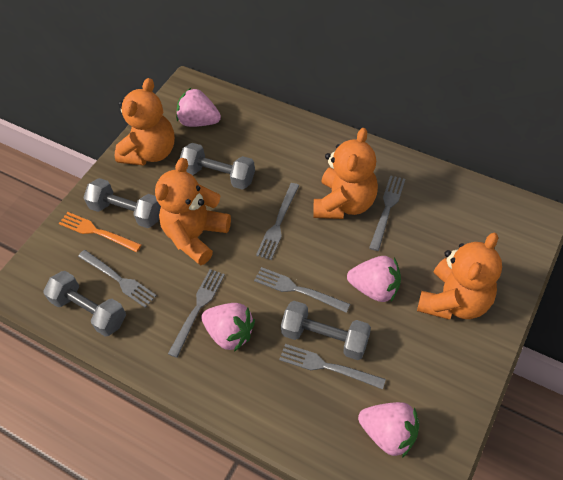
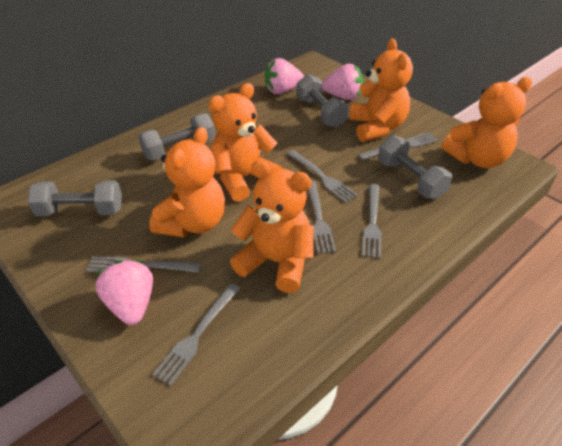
orange fork: [59,212,142,252] = 1 -> none = 0
orange teddy bear: [115,78,175,166] [155,158,231,265] [313,128,378,219] [417,233,502,320] = 4 -> [149,127,225,237] [208,83,282,202] [230,160,314,293] [350,38,413,142] [441,77,533,168] = 5
pink strawberry: [176,88,221,127] [201,303,255,352] [347,256,401,302] [358,402,419,458] = 4 -> [96,260,153,325] [265,58,304,94] [322,64,363,100] = 3

